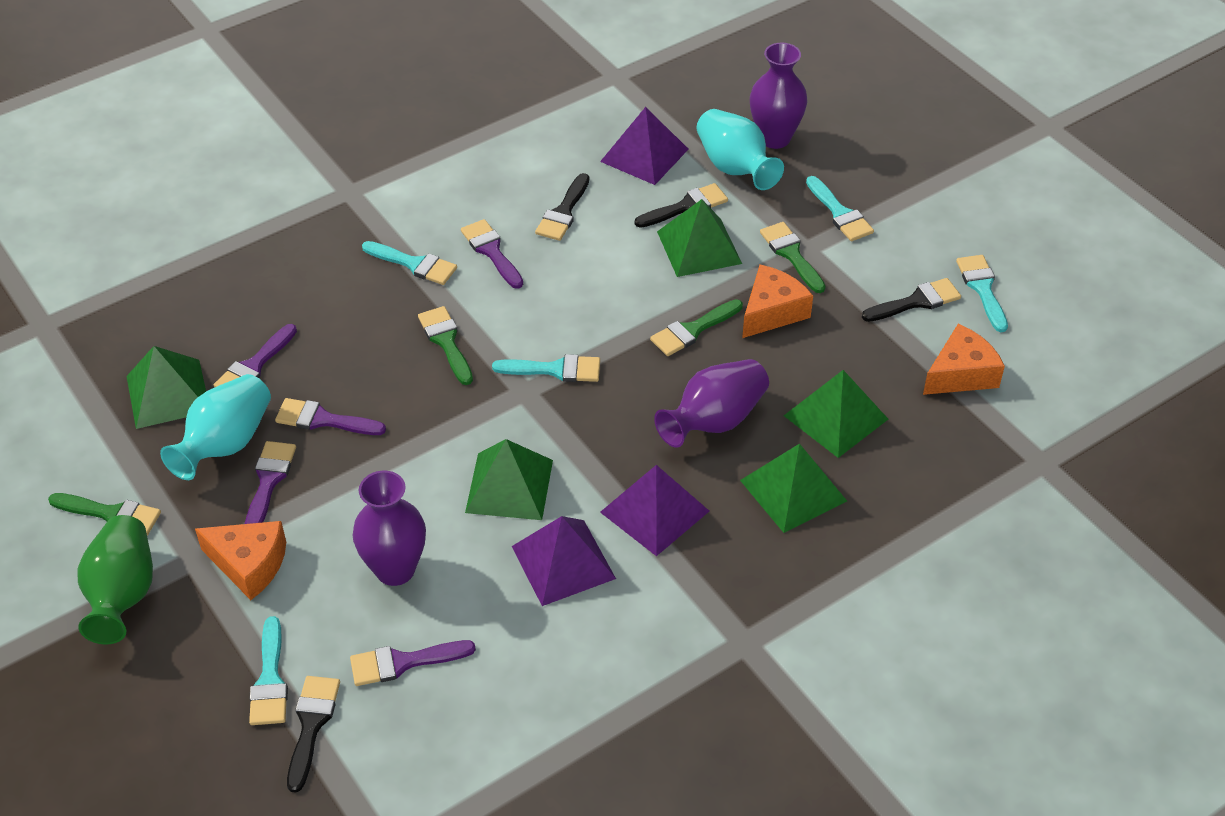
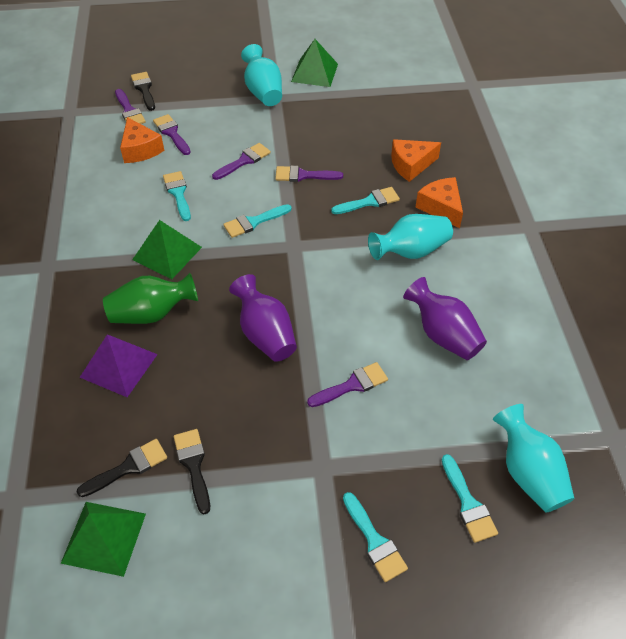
black brush: [287,676,340,793] [535,173,589,241] [635,183,728,228] [862,278,961,322] = 4 -> [76,439,167,497] [131,72,155,111] [174,429,210,514] = 3
green brush: [48,493,161,536] [418,306,473,385] [650,299,743,356] [760,222,826,293] = 4 -> none = 0
green pyramid: [126,346,206,429] [465,439,553,520] [657,199,742,277] [740,444,847,533] [784,370,888,458] = 5 -> [60,502,146,577] [132,220,202,279] [291,39,338,87] = 3
purple pyramid: [512,516,616,606] [600,107,688,185] [600,465,709,556] = 3 -> [80,335,158,397] = 1
purple vase: [353,471,426,586] [654,359,769,448] [750,43,807,149] = 3 -> [229,274,297,362] [403,277,487,360] = 2
turquoise vase: [160,374,271,480] [697,109,784,190] = 2 -> [241,44,282,106] [368,214,453,260] [493,404,575,513] = 3

